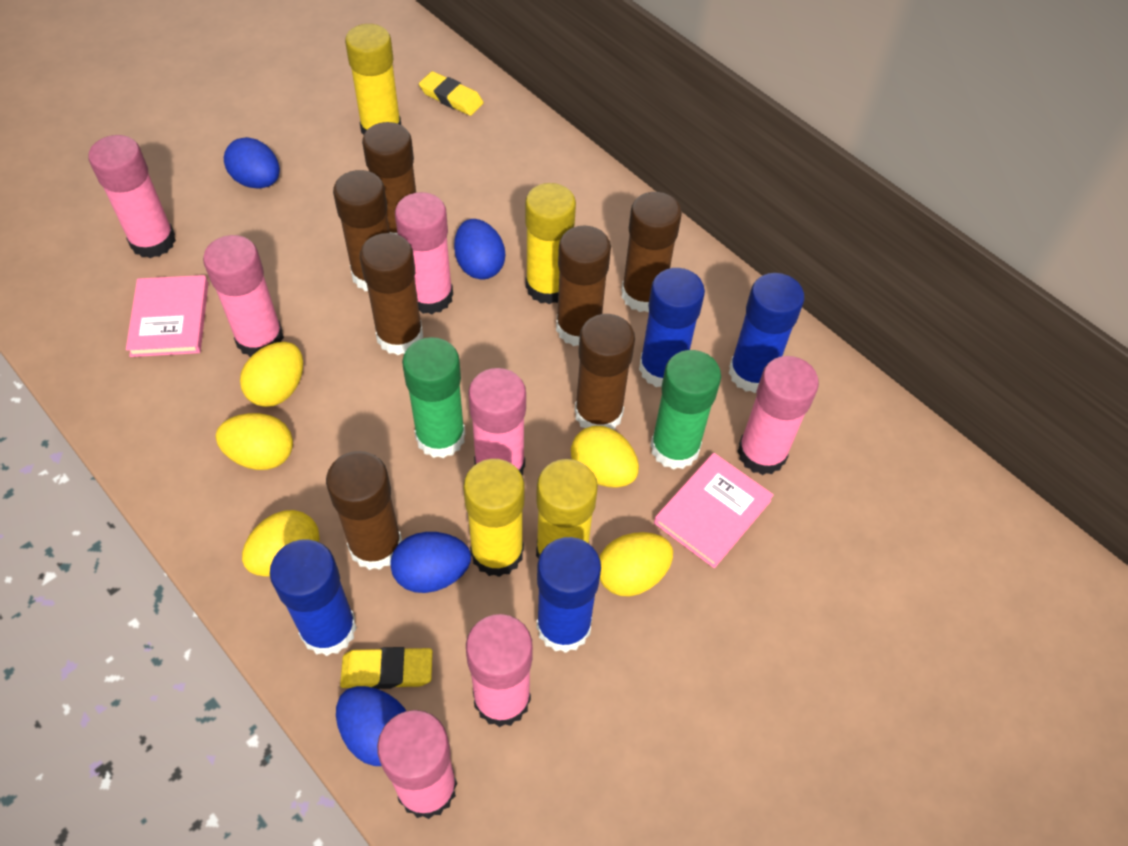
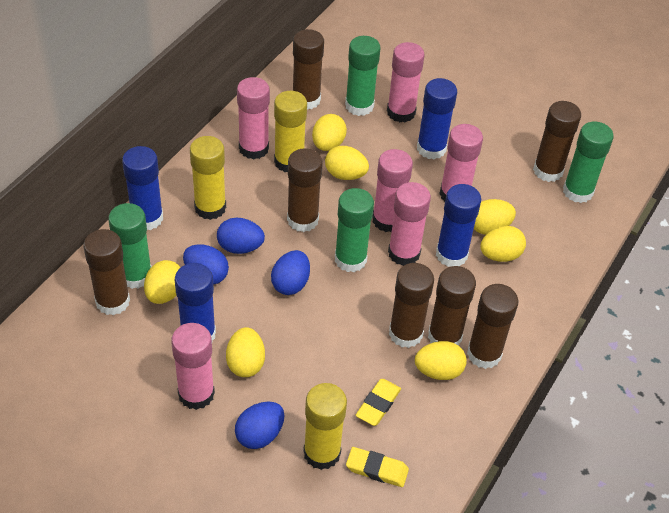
green glue stick: [402,337,465,458] [650,350,721,470] = 2 -> [108,203,152,289] [335,188,374,272] [345,36,381,116] [563,122,614,203] = 4
pink book: [126,275,208,357] [654,453,774,568] = 2 -> none = 0
pink glue stick: [88,135,176,258] [203,235,284,357] [377,710,457,819] [395,192,453,314] [466,614,533,727] [468,368,526,475] [737,356,819,475] = 7 -> [171,323,215,410] [237,77,270,159] [372,149,413,232] [387,42,425,123] [388,182,431,266] [439,124,483,202] = 6
yellow egg: [216,413,293,470] [240,342,303,407] [242,510,320,577] [571,426,639,488] [599,532,673,597] = 5 -> [144,260,181,304] [226,327,265,377] [312,114,347,151] [325,146,369,180] [415,341,467,380] [474,199,516,235] [480,226,526,262] = 7
yellow glue stick: [345,24,401,135] [463,459,525,577] [525,183,576,304] [536,459,598,559] = 4 -> [190,136,226,220] [274,91,307,172] [303,383,347,470] = 3

